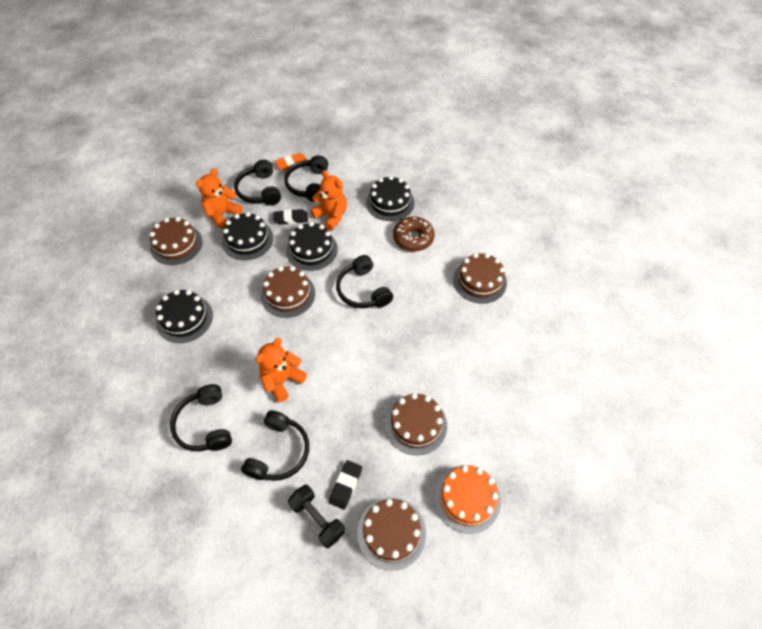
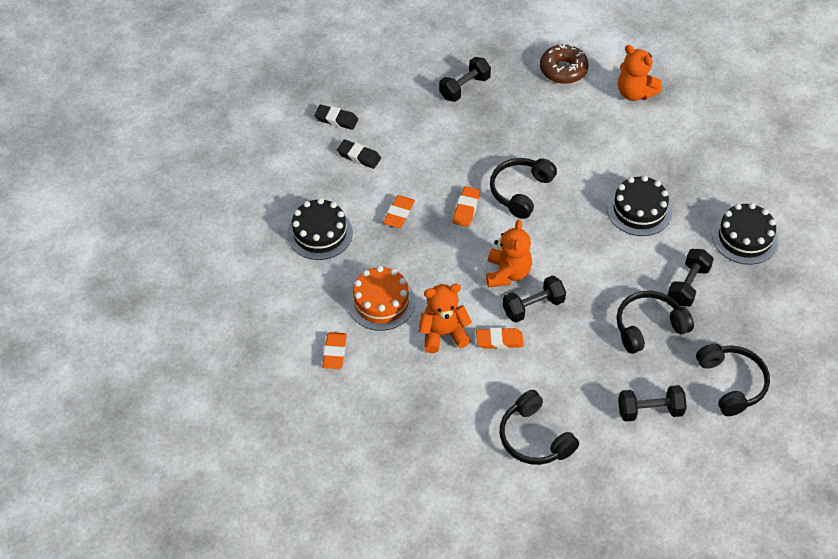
black cake: [156,290,213,343] [222,212,273,260] [286,222,338,271] [366,176,414,221] = 4 -> [287,198,353,260] [607,175,672,236] [712,203,779,265] = 3
black dumbbell: [288,485,345,548] = 1 -> [439,57,491,102] [503,275,566,323] [618,385,687,422] [668,249,714,307] = 4
black headphones: [170,384,232,451] [234,160,281,205] [241,410,309,481] [284,155,328,202] [336,255,393,308] = 5 -> [490,158,557,219] [500,390,579,465] [617,291,694,354] [696,343,770,416] = 4
brown cake: [149,217,202,265] [261,266,315,318] [357,497,426,570] [385,393,447,455] [453,253,507,304] = 5 -> none = 0
orange eraser: [275,153,307,171] = 1 -> [322,332,347,369] [383,195,415,228] [453,186,480,227] [476,328,524,349] = 4

